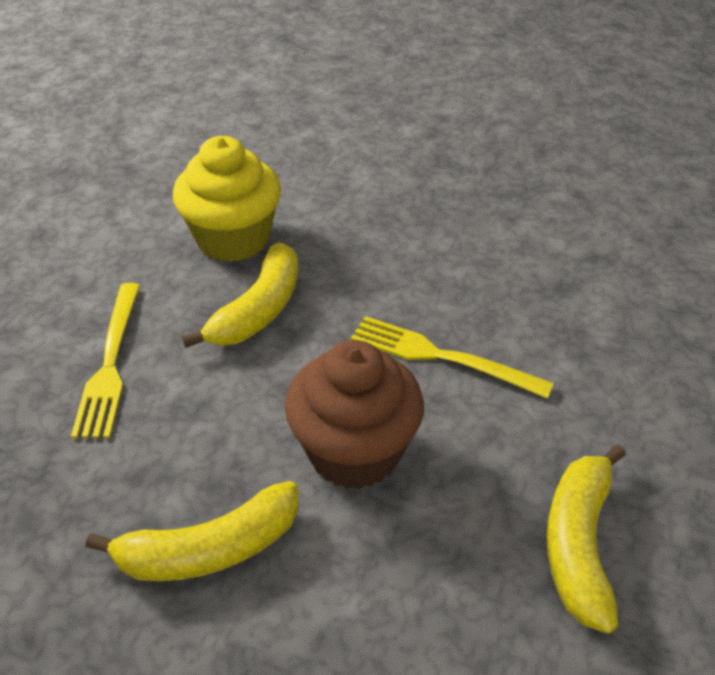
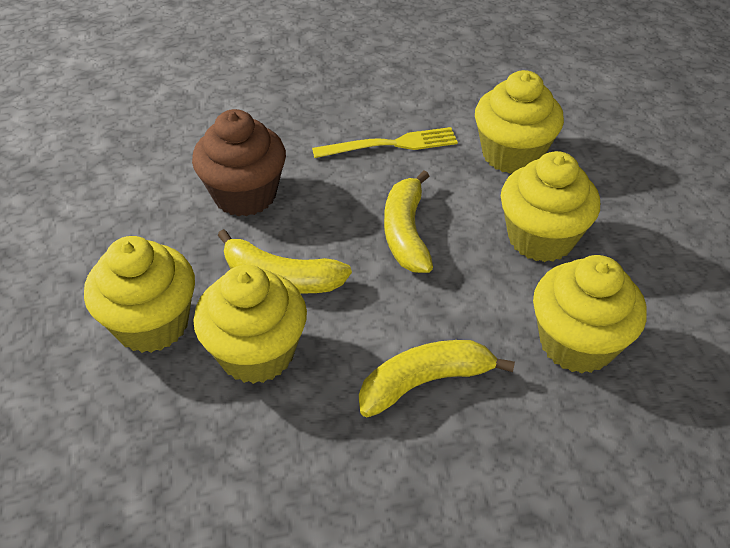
yellow cupcake: [173,136,281,262] = 1 -> [84,236,195,353] [193,265,307,384] [475,70,564,174] [501,151,600,262] [533,255,647,373] = 5
yellow fork: [71,283,140,438] [351,316,554,399] = 2 -> [312,127,458,158] = 1

